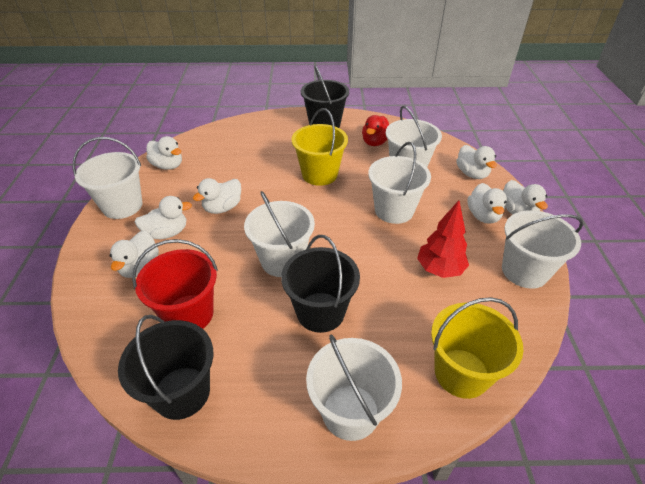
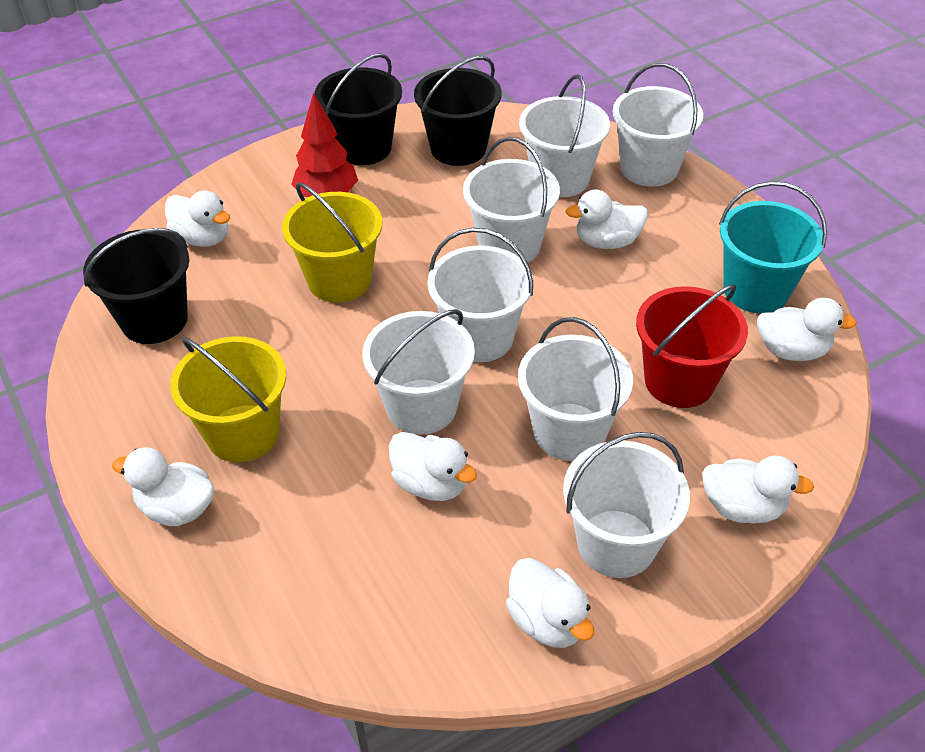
red duck: [362,115,389,146] = 1 -> none = 0
turquoise bucket: none = 0 -> [719,181,827,313] = 1
white bucket: [72,137,143,219] [244,191,315,277] [306,334,402,441] [368,142,431,224] [386,106,442,167] [502,210,583,289] = 6 -> [362,309,475,435] [427,228,533,362] [463,137,560,263] [518,317,633,461] [519,74,610,197] [563,432,690,578] [613,63,703,187] = 7

